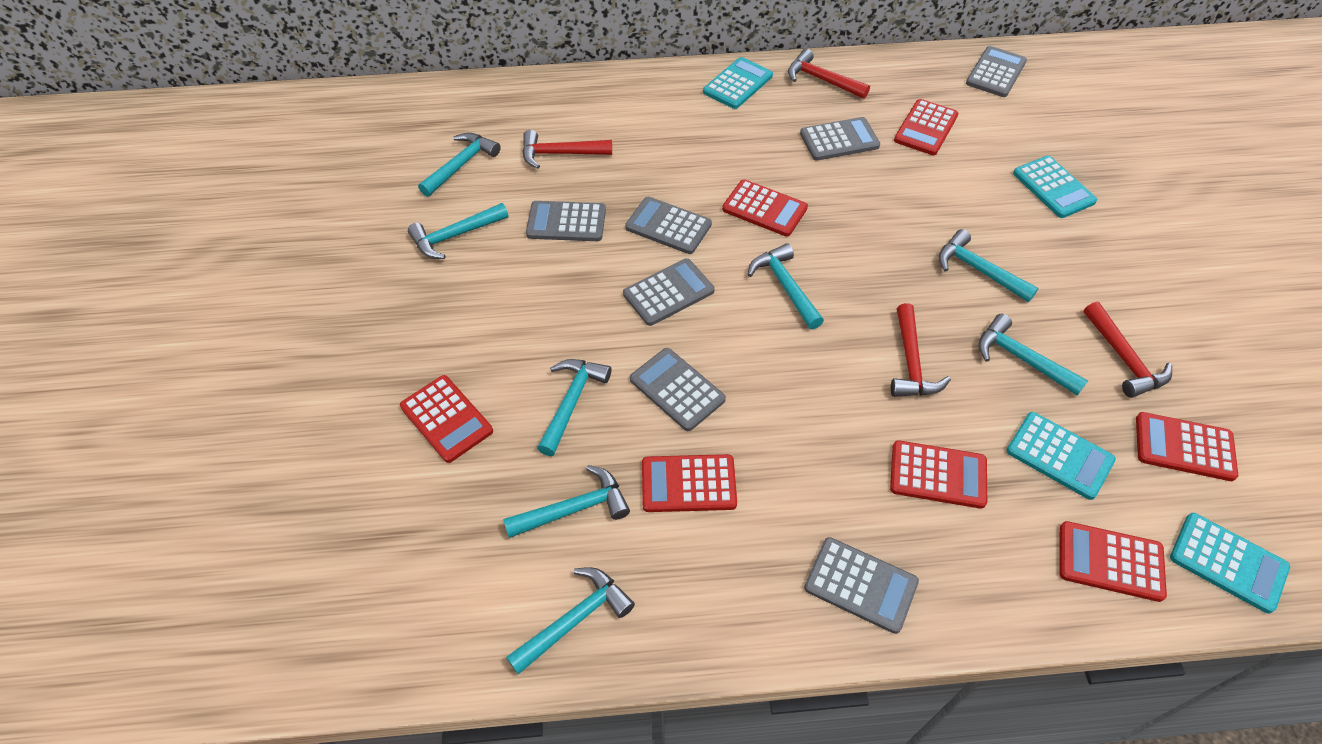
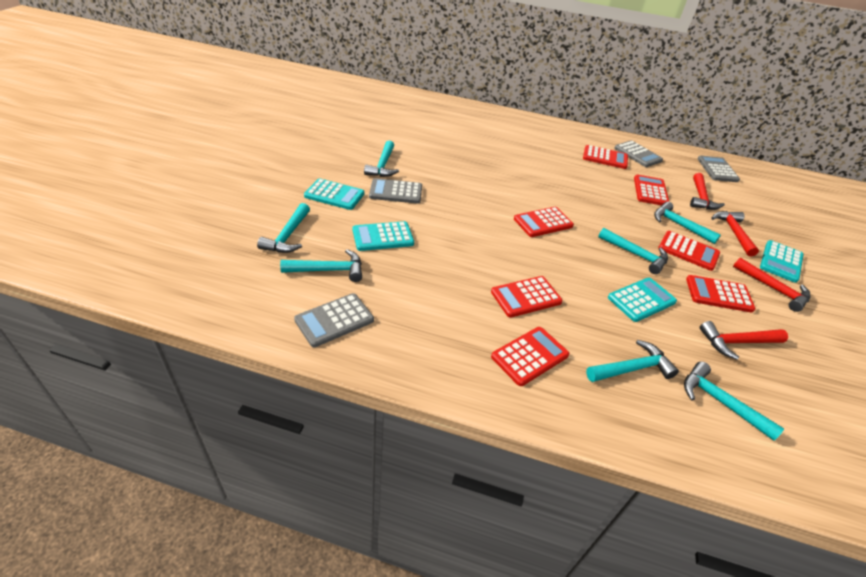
grey calculator: [526,201,606,241] [623,258,715,326] [625,197,712,254] [630,348,726,431] [800,117,880,161] [804,537,919,634] [966,46,1027,97] = 7 -> [294,293,374,347] [369,178,422,204] [614,140,663,167] [698,156,740,182] = 4
turquoise hammer: [408,203,509,259] [418,133,501,197] [503,465,630,538] [506,567,635,675] [537,359,611,456] [748,243,824,329] [939,229,1039,302] [978,314,1088,396] = 8 -> [257,203,310,253] [280,249,362,282] [364,141,399,177] [586,340,679,382] [598,228,668,274] [654,202,721,244] [684,362,784,441] = 7

